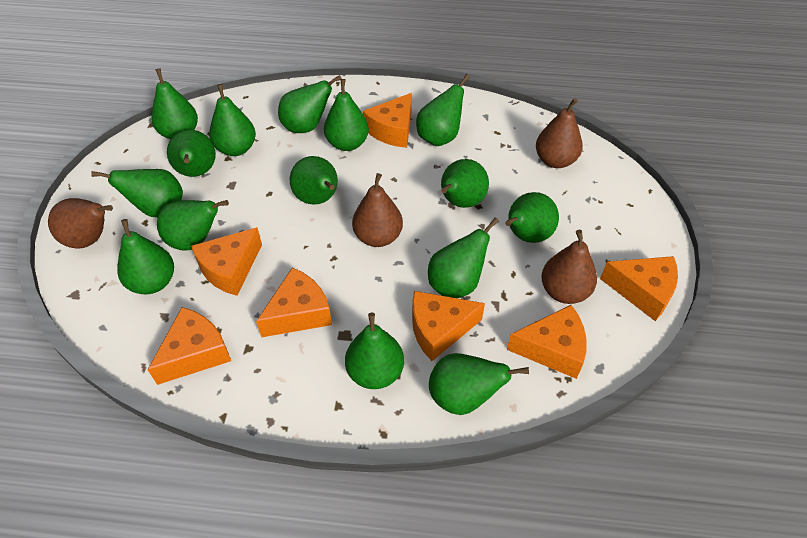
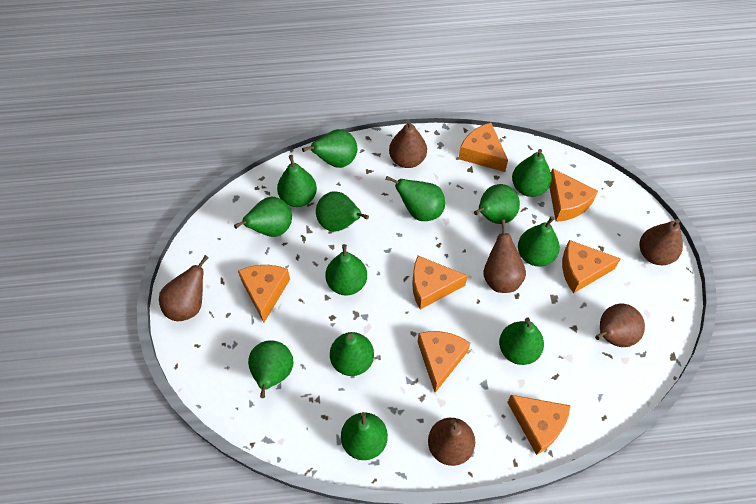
brown pear: [48,198,113,249] [352,173,403,247] [536,98,583,168] [541,230,597,304] = 4 -> [159,255,209,321] [389,120,427,168] [428,418,475,466] [483,220,526,293] [595,304,645,347] [639,219,683,265] = 6
green pear: [91,169,183,217] [117,219,174,294] [152,69,198,139] [157,200,229,251] [167,130,216,177] [209,84,256,156] [278,75,342,133] [290,156,338,205] [324,79,369,151] [345,313,404,389] [416,74,470,146] [428,217,499,298] [429,353,529,415] [441,159,489,208] [505,192,559,243] = 15 -> [234,197,292,237] [248,340,294,398] [277,155,317,207] [302,129,357,168] [316,191,369,232] [325,244,367,296] [330,332,374,376] [341,412,388,460] [386,176,445,221] [474,184,520,224] [499,318,544,365] [512,149,552,197] [518,216,560,267] = 13

